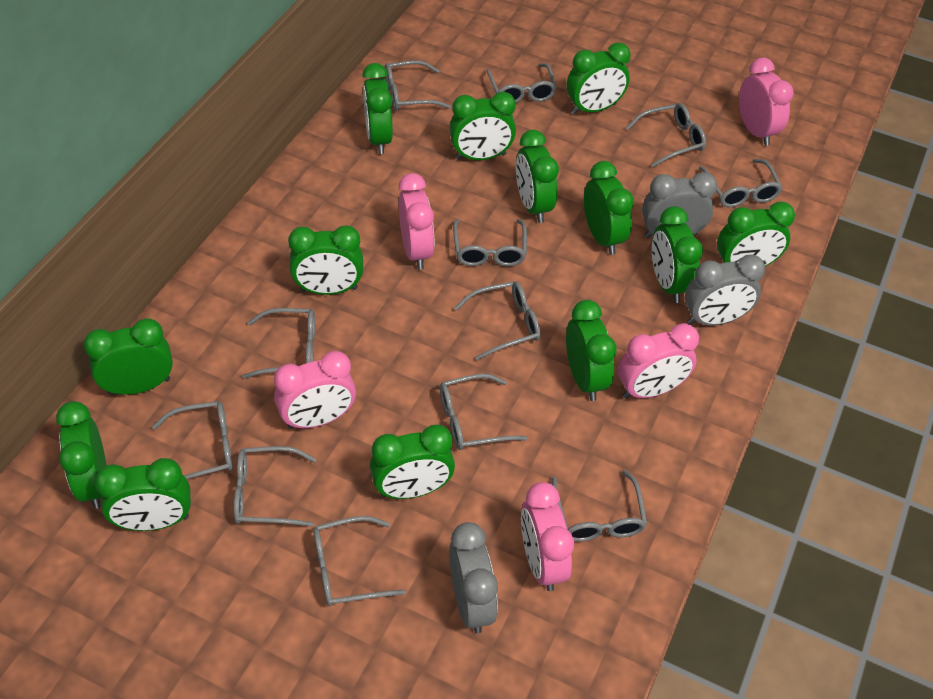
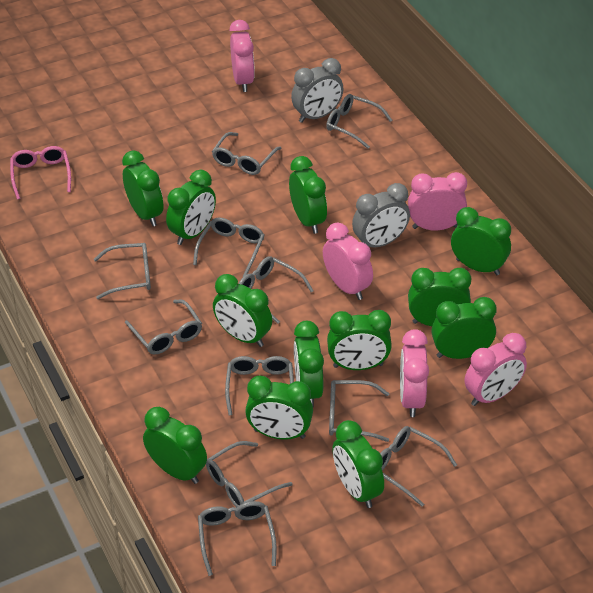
green clock: [56,401,107,509] [84,318,173,395] [95,458,191,531] [288,225,363,295] [362,63,393,154] [370,425,455,499] [449,92,516,160] [516,130,559,223] [566,300,617,401] [567,42,631,114] [584,161,634,255] [652,206,703,303] [717,201,795,266] = 13 -> [122,150,164,226] [143,407,207,484] [166,170,216,245] [213,274,272,347] [245,376,313,440] [289,156,327,234] [294,321,324,407] [327,310,392,370] [332,420,384,508] [408,268,471,326] [431,297,497,359] [451,207,511,275] = 12
grey clock: [449,522,498,633] [642,172,717,238] [685,254,765,326] = 3 -> [291,58,343,123] [352,183,410,247] = 2
grey glasses: [152,401,233,479] [234,446,316,527] [242,308,315,379] [313,516,406,606] [385,60,451,111] [440,373,527,450] [453,219,527,266] [454,281,540,360] [486,63,557,103] [552,470,647,542] [626,103,706,167] [699,159,783,207] = 12 -> [94,243,151,299] [125,300,202,354] [193,217,265,277] [198,501,277,576] [206,441,293,507] [212,132,281,175] [225,356,294,416] [238,256,314,324] [326,94,392,149] [329,380,390,442] [380,426,457,507] = 11
pink glasses: none = 0 -> [10,146,71,200] = 1

